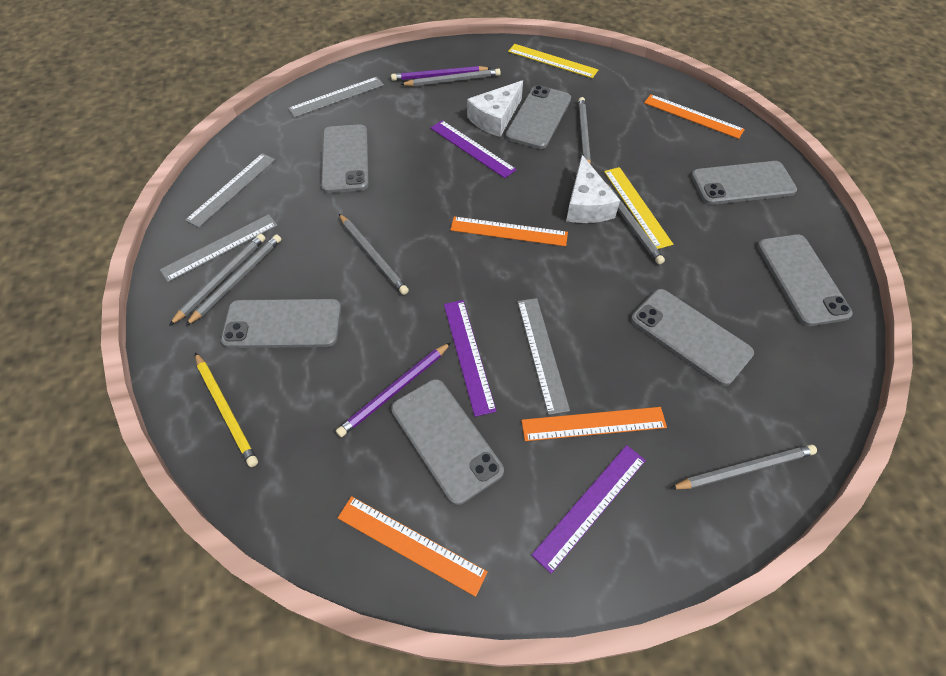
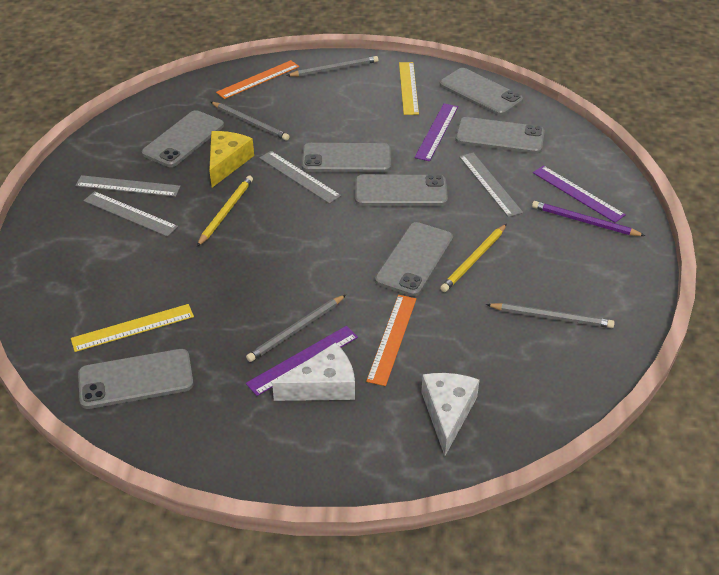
grey pencil: [169,233,266,326] [185,234,281,326] [339,214,409,295] [400,68,501,86] [578,97,591,163] [606,183,665,264] [670,444,817,489] = 7 -> [211,102,290,141] [246,295,346,362] [286,56,378,77] [486,303,615,328] = 4
orange ruler: [338,496,488,597] [450,217,568,246] [521,407,667,441] [644,94,745,139] = 4 -> [216,60,299,99] [366,295,416,386] = 2
purple pencil: [336,342,451,437] [391,66,491,81] = 2 -> [532,201,645,236] = 1
yellow cheese: none = 0 -> [209,131,254,188] = 1
yellow pencil: [195,352,258,467] = 1 -> [197,176,253,247] [440,224,507,292] = 2

